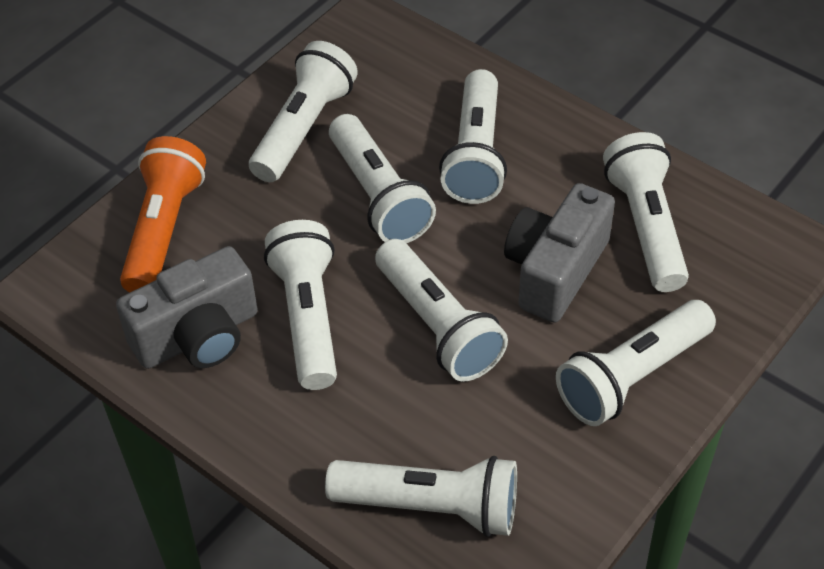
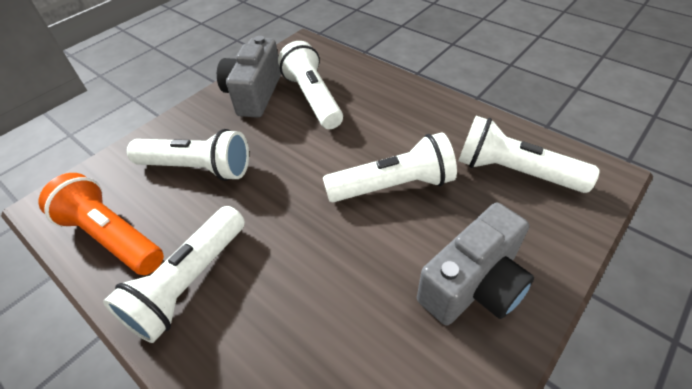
white flashlight: [249,41,358,182] [264,220,337,390] [325,456,517,537] [329,114,436,243] [375,239,508,382] [439,69,507,204] [556,300,716,426] [603,132,689,292] = 8 -> [103,206,245,343] [127,129,249,181] [278,41,343,129] [323,132,457,202] [458,116,600,193] = 5

